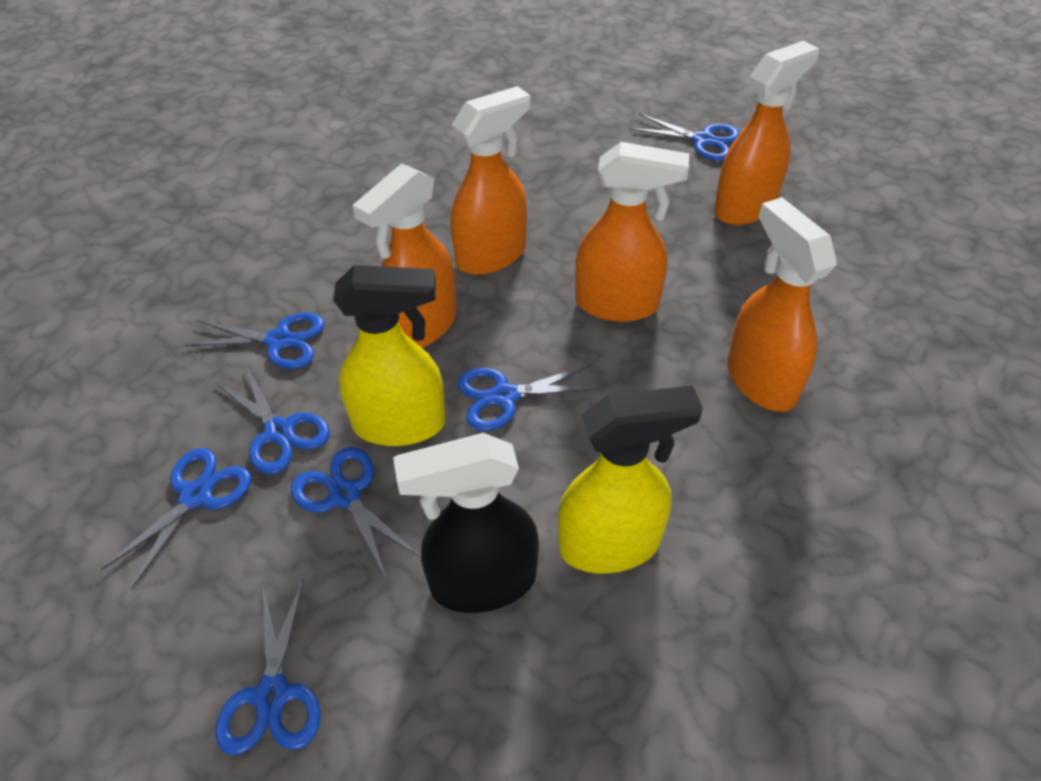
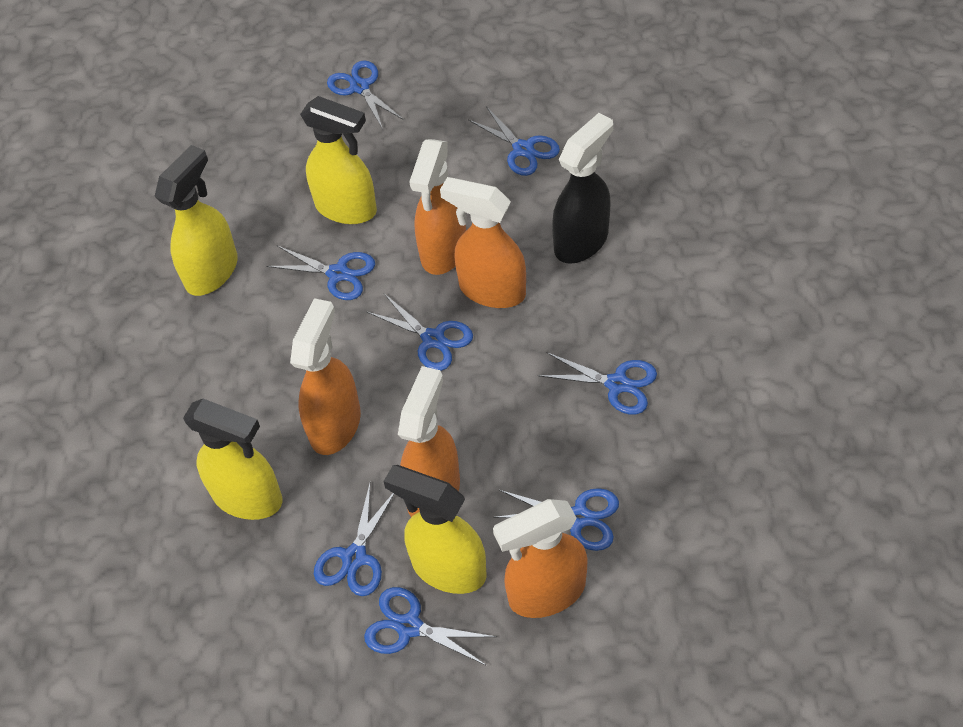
blue scissors: [101,448,251,589] [185,312,325,369] [215,364,330,474] [215,578,321,755] [291,447,421,578] [457,363,603,431] [630,114,740,161] = 7 -> [266,246,375,300] [314,484,394,596] [327,60,404,129] [364,587,497,666] [367,294,473,371] [469,106,560,176] [493,488,619,551] [538,352,657,415] = 8
yellow spray bottle: [333,265,446,446] [558,386,703,573] = 2 -> [154,145,238,296] [183,399,282,520] [300,96,377,224] [383,465,487,594] = 4

